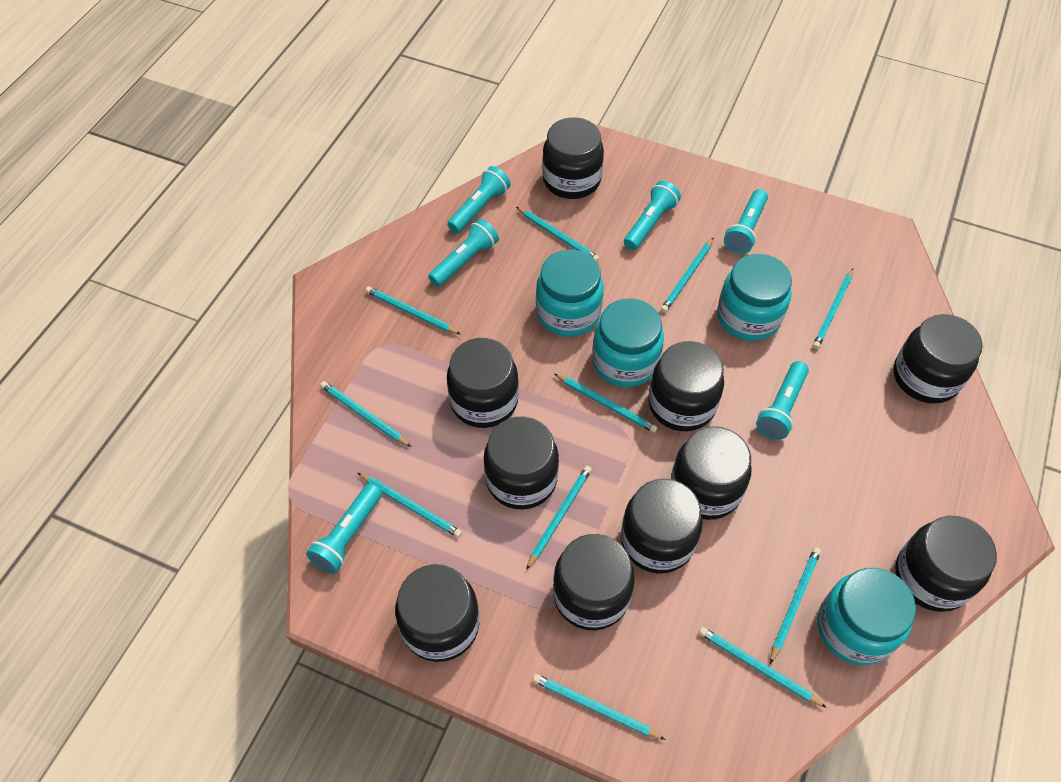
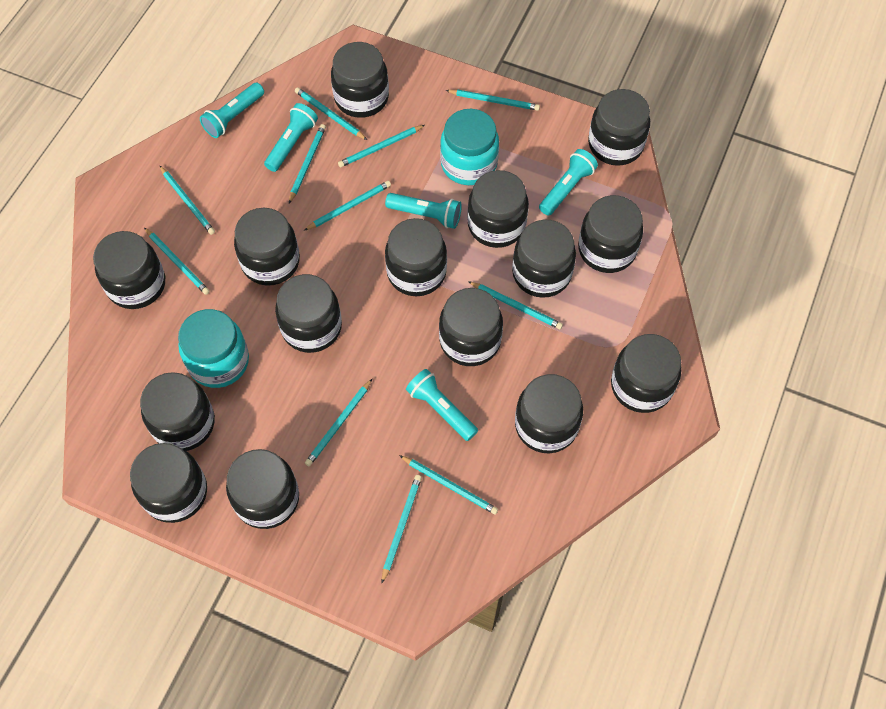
black jar: [395,564,480,662] [447,338,519,428] [484,417,559,510] [542,117,604,199] [553,534,635,631] [621,478,703,574] [648,341,724,431] [671,426,752,520] [894,314,983,404] [895,516,997,612] = 10 -> [93,231,165,309] [130,443,207,523] [140,372,215,451] [226,449,299,529] [234,208,300,286] [275,274,342,353] [331,42,389,118] [385,218,447,296] [439,288,503,366] [467,170,529,248] [512,220,576,298] [515,374,583,453] [578,195,643,273] [588,89,650,166] [611,334,681,413] = 15
turquoise flashlight: [306,483,382,574] [428,219,499,287] [447,166,511,233] [624,181,681,250] [724,189,768,254] [756,361,809,440] = 6 -> [200,83,264,138] [264,103,318,172] [385,193,462,229] [406,369,478,441] [539,149,598,216] = 5
turquoise jar: [536,250,604,337] [592,298,664,387] [717,254,792,341] [817,568,916,665] = 4 -> [178,309,249,388] [440,109,499,185] = 2

